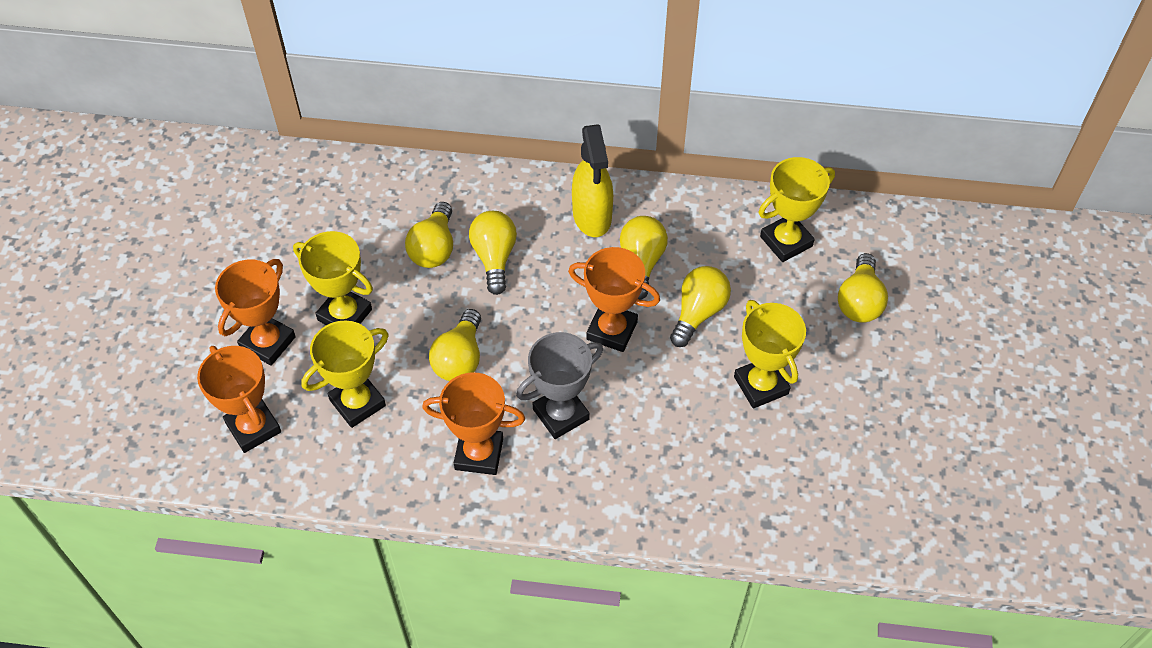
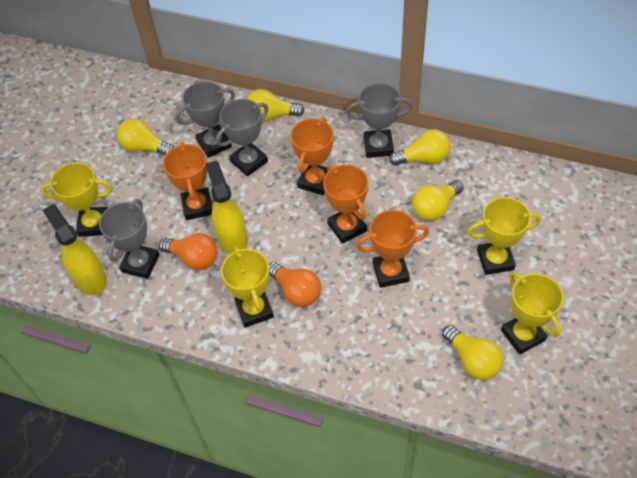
grey trophy: [516,332,603,439] = 1 -> [99,199,160,279] [175,81,235,158] [216,99,268,176] [346,83,413,158] = 4
orange light bulb: none = 0 -> [159,233,218,270] [269,262,321,307] = 2
yellow light bulb: [405,202,453,268] [429,309,481,381] [469,211,517,295] [620,216,668,300] [670,266,731,347] [838,253,888,323] = 6 -> [117,118,174,155] [247,89,305,122] [389,129,451,166] [412,180,464,221] [442,325,503,380] = 5
yellow spray bottle: [572,124,613,237] = 1 -> [43,204,107,295] [206,161,248,255] = 2

